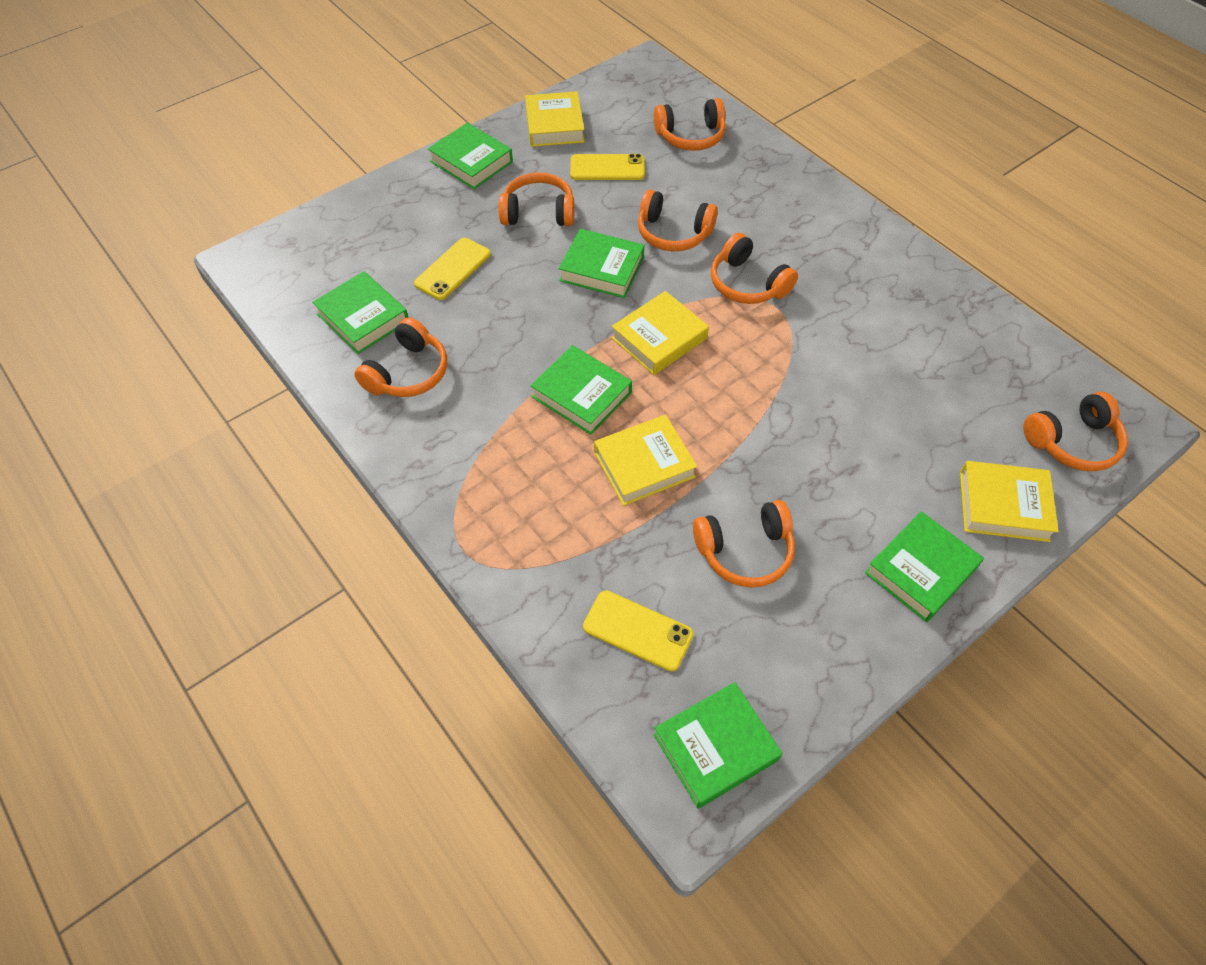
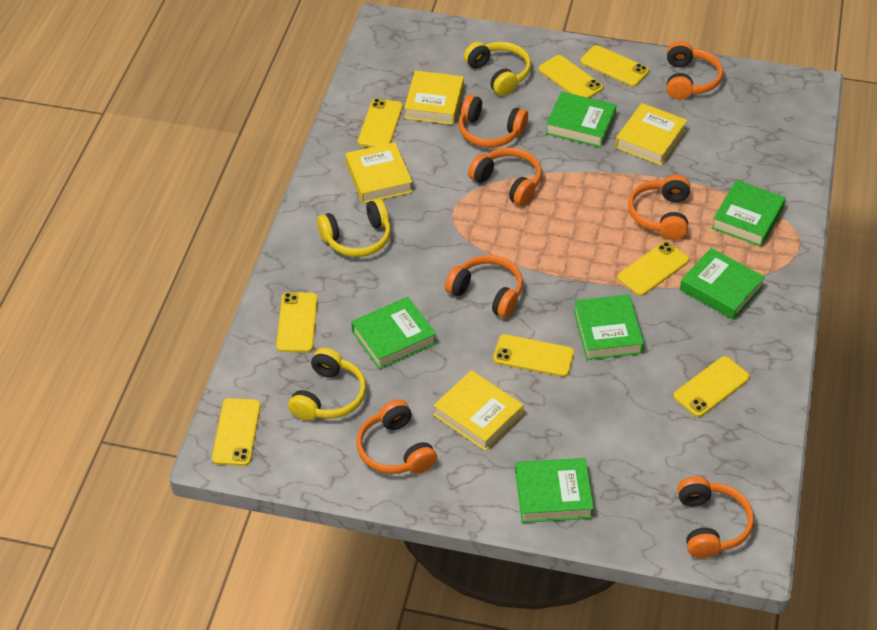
yellow headphones: none = 0 -> [288,348,366,421] [317,199,391,257] [464,42,531,96] = 3
yellow phone: [414,238,491,300] [570,154,645,180] [583,590,694,672] = 3 -> [212,398,261,466] [276,292,318,352] [358,98,403,147] [493,334,574,377] [539,55,603,98] [580,45,649,87] [617,242,689,296] [673,356,750,417] = 8

